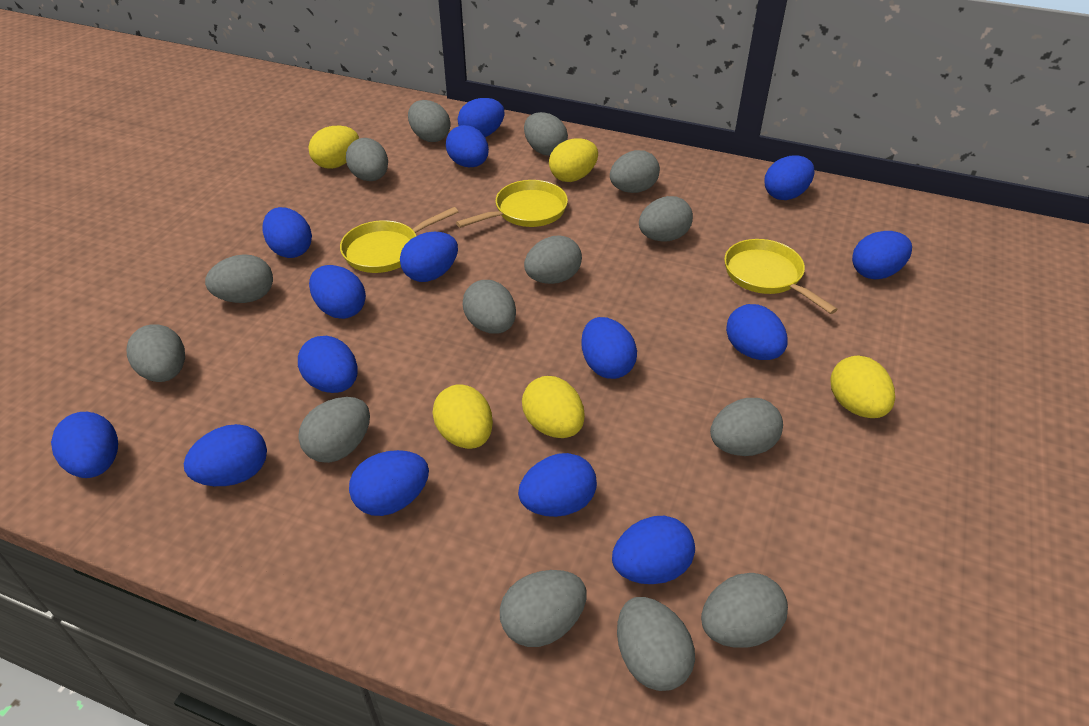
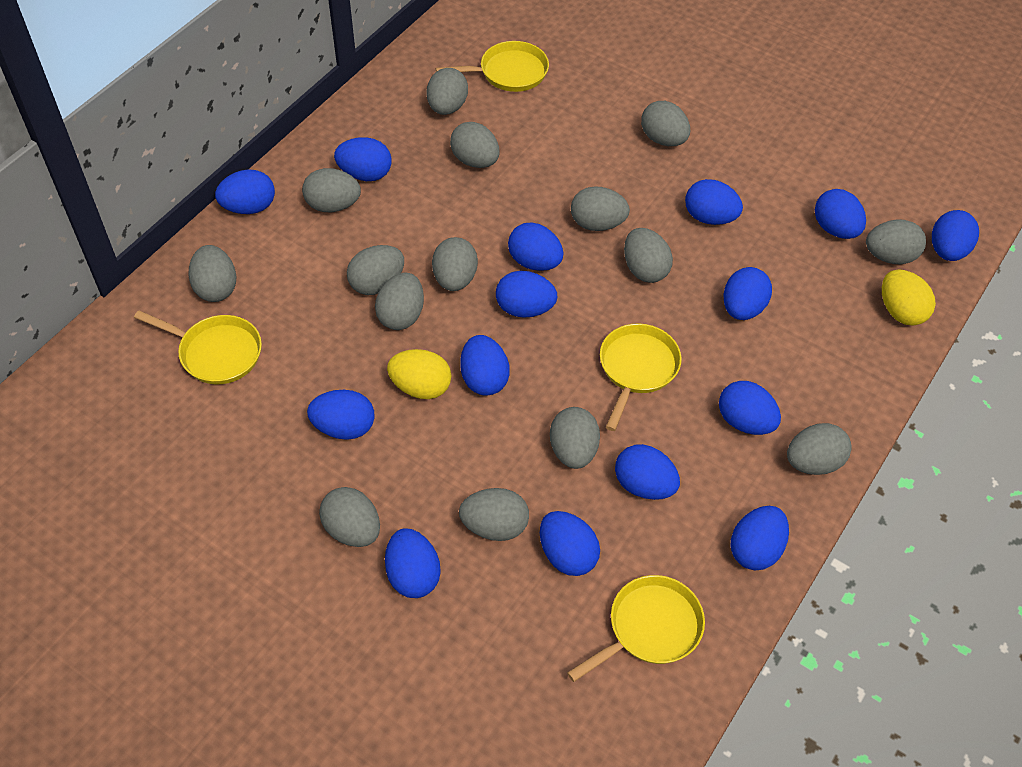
grey egg: [126,324,185,382] [205,254,273,303] [298,397,370,463] [346,138,388,181] [408,100,450,142] [462,280,516,334] [500,570,587,647] [524,112,568,156] [524,236,582,284] [610,150,660,193] [617,597,695,691] [639,196,693,242] [701,573,788,648] [710,398,783,456] = 14 -> [188,245,237,302] [302,168,361,212] [319,487,380,547] [347,245,404,295] [375,272,424,330] [427,68,468,115] [432,237,478,291] [450,122,499,168] [459,488,529,541] [550,407,600,469] [571,186,630,231] [624,228,673,283] [641,101,690,146] [787,423,851,475] [866,219,926,264] = 15
yellow egg: [309,126,359,169] [432,384,493,449] [522,376,585,438] [549,138,598,182] [830,355,895,418] = 5 -> [387,349,451,399] [882,269,936,326] = 2
yellow pan: [340,207,458,273] [456,180,568,228] [724,239,838,314] = 3 -> [134,310,262,384] [436,41,549,92] [567,575,705,682] [600,324,682,431] = 4

